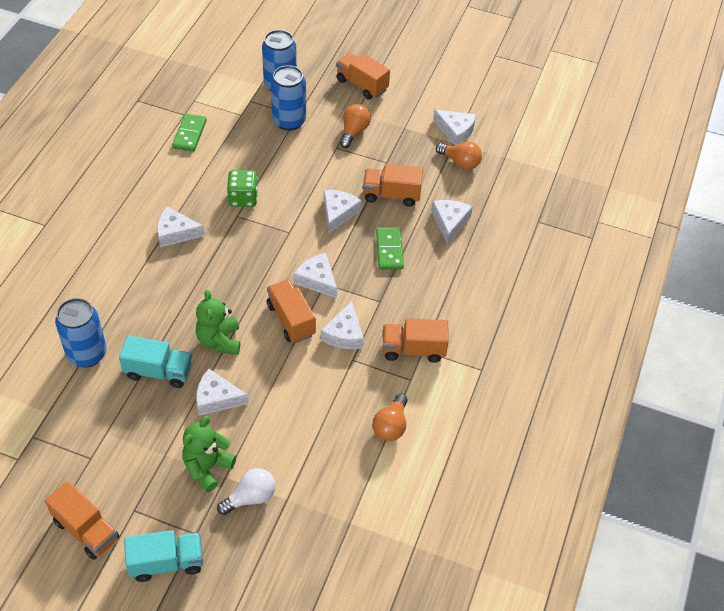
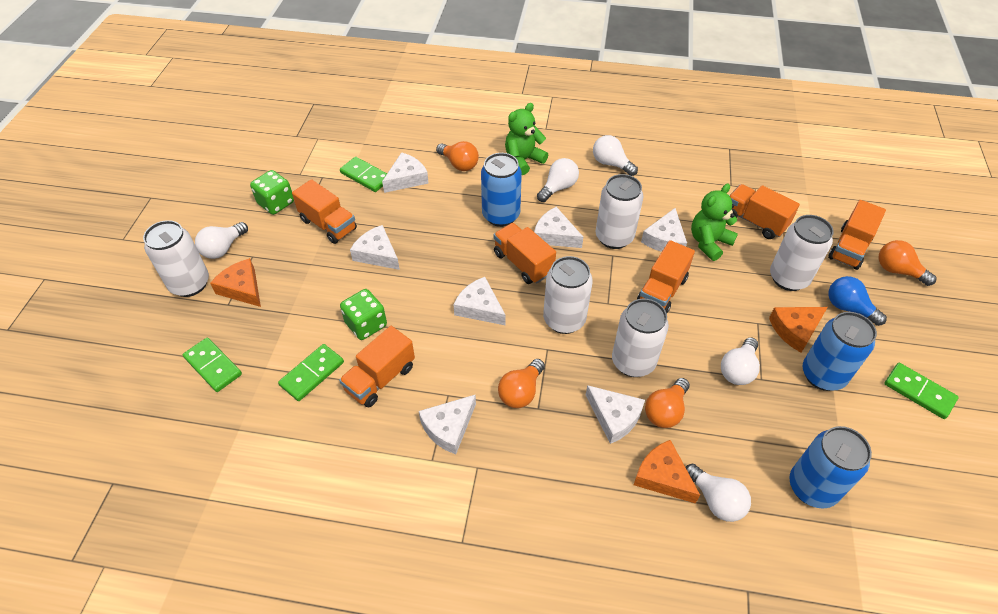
blue light bulb: none = 0 -> [828,276,887,326] = 1
green dice: [227,170,258,207] = 1 -> [250,170,294,215] [340,289,387,340] = 2
green domino: [172,114,207,152] [376,228,404,270] = 2 -> [183,338,242,392] [278,344,344,401] [340,157,387,192] [884,363,959,419] = 4
orange cheese: none = 0 -> [210,258,261,307] [634,440,700,504] [769,307,828,353] = 3
orange light bulb: [340,104,371,148] [373,394,408,441] [436,142,482,170] = 3 -> [436,141,479,171] [498,359,545,408] [645,378,690,428] [879,240,936,286] = 4
orange truck: [45,481,119,560] [267,279,316,343] [336,53,390,100] [363,164,423,207] [383,318,449,363] = 5 -> [292,179,357,244] [339,326,415,407] [494,223,556,284] [637,240,695,313] [729,184,800,239] [828,200,886,270] = 6
turquoise truck: [119,336,192,388] [124,530,203,582] = 2 -> none = 0
white can: none = 0 -> [143,220,209,297] [543,256,593,334] [596,174,643,249] [612,299,669,377] [770,215,834,291] = 5
white light bulb: [217,468,275,515] = 1 -> [195,222,248,259] [537,158,579,202] [593,135,638,176] [685,463,751,522] [721,337,760,385] = 5

